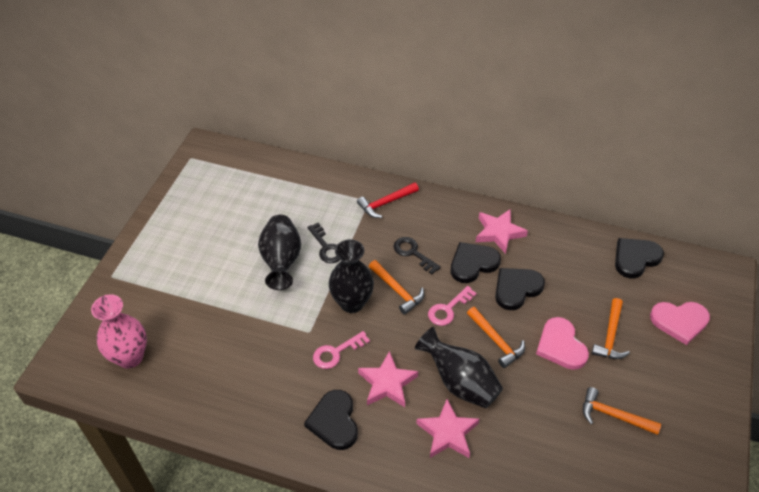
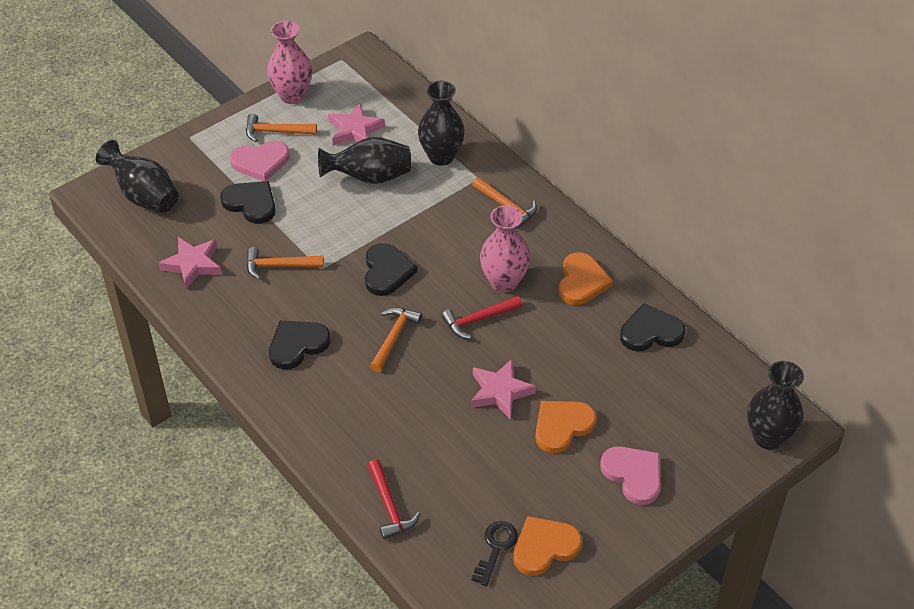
black key: [307,223,340,263] [394,237,441,274] = 2 -> [471,521,518,586] = 1
black vase: [258,215,301,290] [329,239,374,313] [415,327,503,409] = 3 -> [96,140,179,213] [318,137,411,184] [418,81,465,166] [747,361,804,450] = 4
orange heart: none = 0 -> [513,516,582,576] [535,401,597,453] [559,252,613,305] = 3
pink key: [313,331,370,369] [428,286,477,326] = 2 -> none = 0
pink vase: [91,294,147,369] = 1 -> [267,20,312,104] [480,205,530,292] = 2
red hammer: [357,182,419,218] = 1 -> [367,459,420,539] [441,296,522,339] = 2

